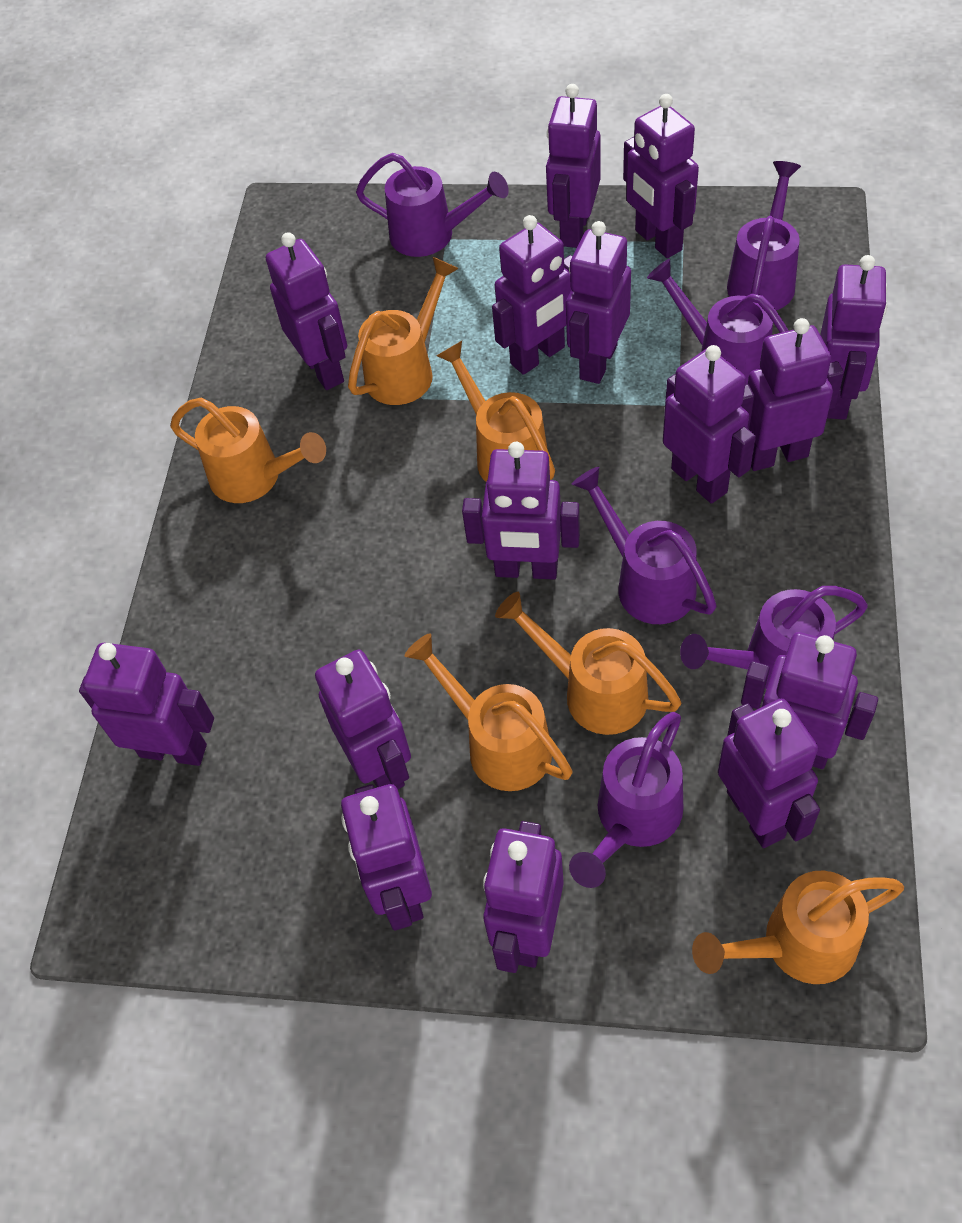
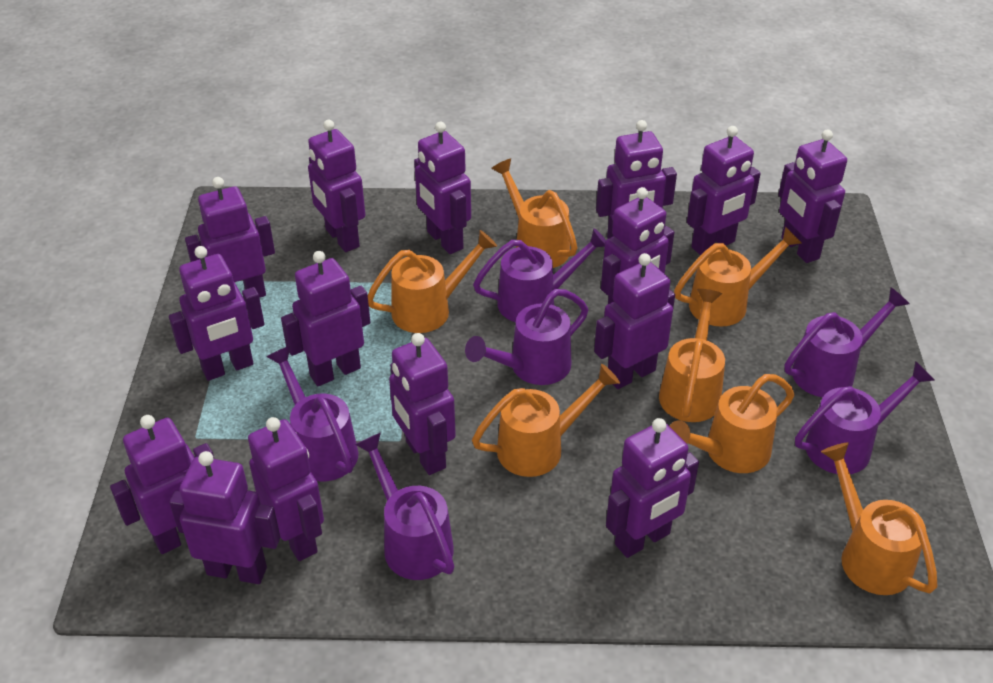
orange watering can: [170,397,326,503] [348,257,459,405] [404,633,572,791] [437,341,555,482] [495,592,681,735] [692,871,904,984] = 6 -> [368,230,497,333] [472,364,620,477] [491,158,578,268] [659,289,725,422] [669,374,794,473] [674,226,802,327] [821,443,937,595] = 7

